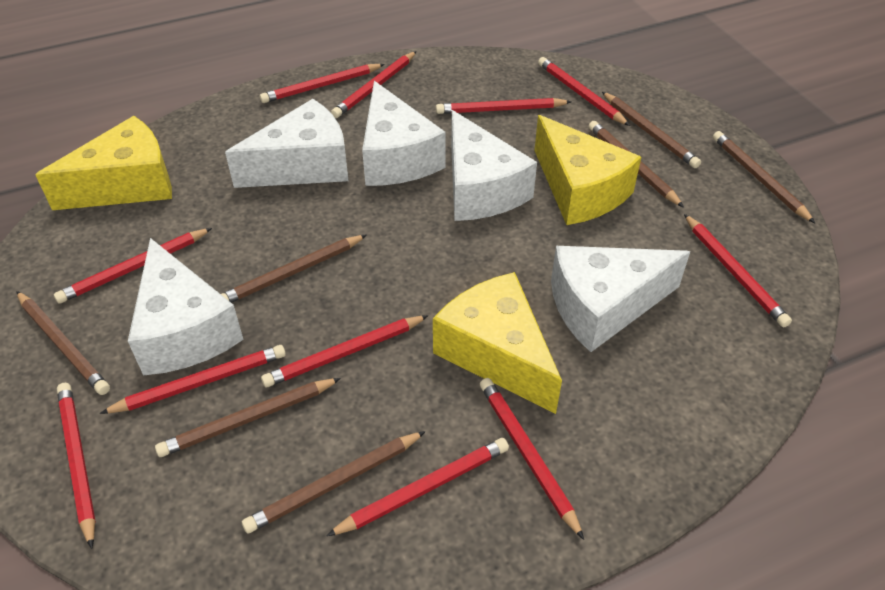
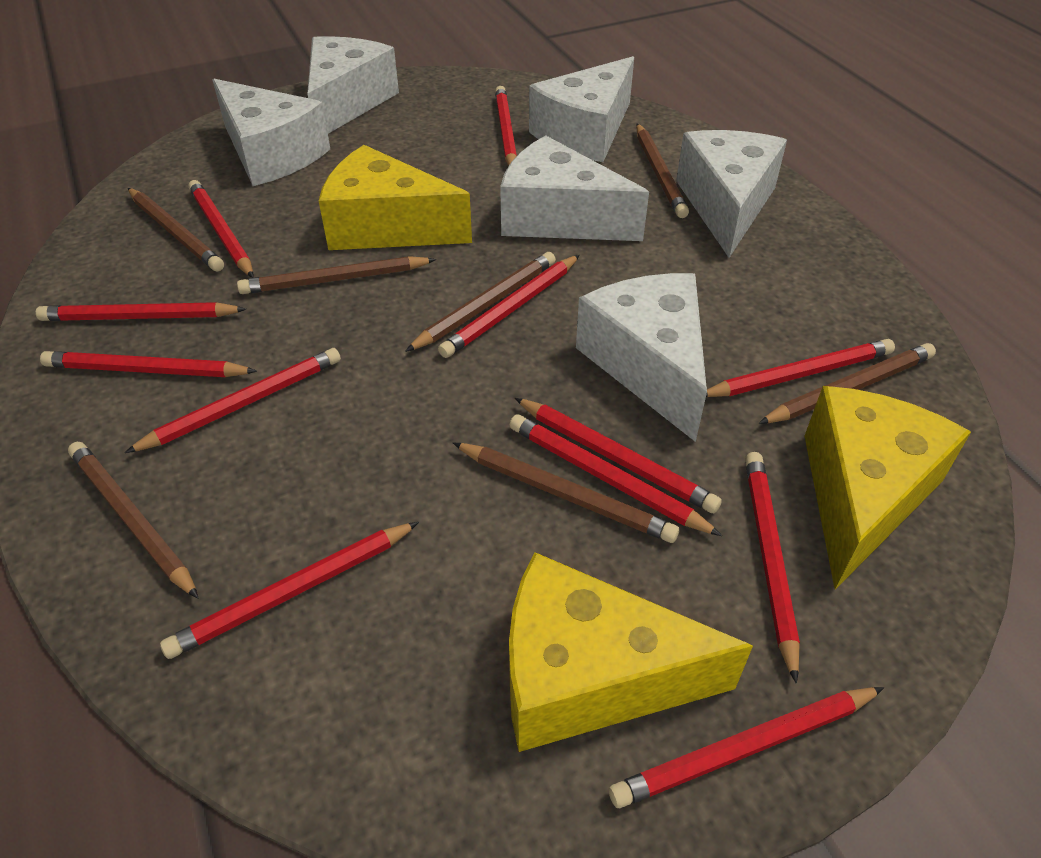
red pencil: [54,228,212,304] [57,383,96,549] [100,345,286,414] [260,64,385,103] [261,315,429,387] [326,438,509,536] [331,51,417,118] [436,98,571,114] [480,378,584,540] [538,57,630,126] [684,214,792,327] = 11 -> [36,302,246,321] [40,351,257,377] [124,348,341,453] [160,522,419,659] [188,180,253,278] [438,255,580,358] [495,86,517,166] [510,414,722,536] [515,398,722,513] [609,687,884,808] [706,339,895,397] [745,452,800,684] = 12
white cheese: [128,238,244,375] [225,99,348,188] [362,81,446,186] [451,110,537,221] [551,246,690,352] = 5 -> [212,78,330,186] [307,36,399,134] [500,136,649,241] [529,56,634,162] [576,273,707,442] [676,130,787,258] = 6

